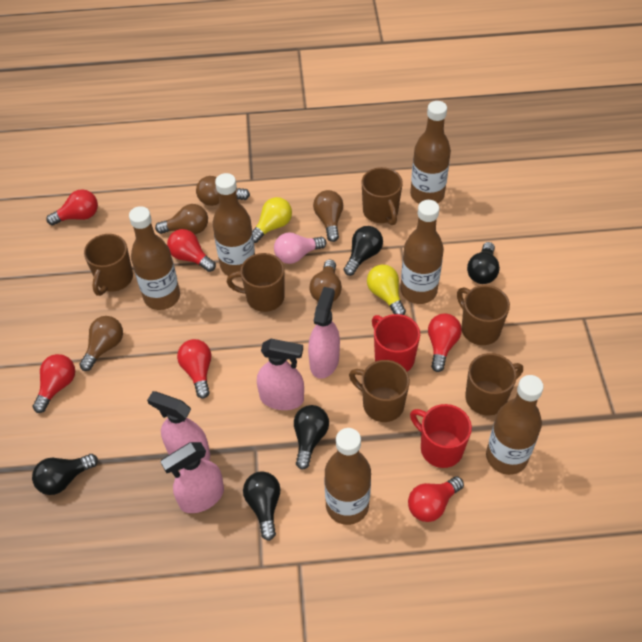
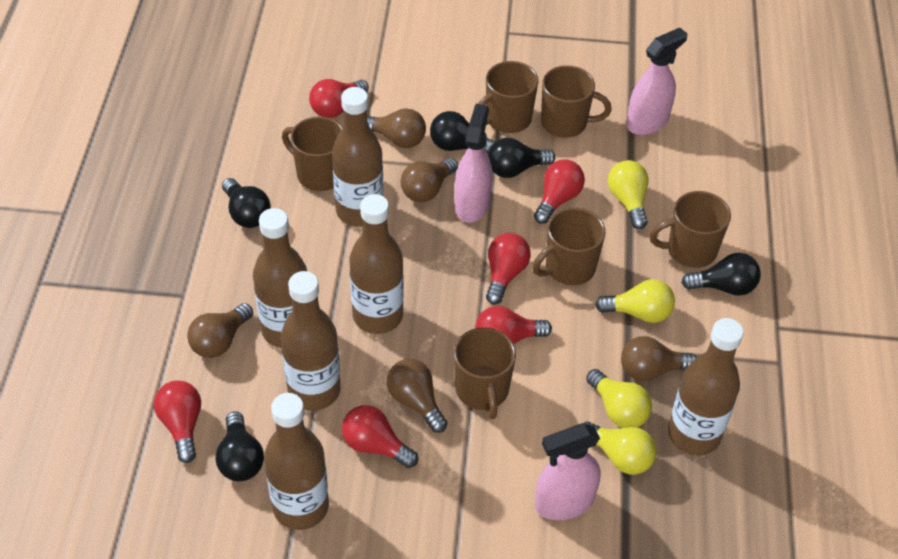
pink light bulb: [274,233,326,264] = 1 -> none = 0
pink spray bottle: [147,391,210,461] [160,442,224,513] [257,339,304,410] [308,287,340,379] = 4 -> [455,104,492,223] [535,423,601,520] [626,27,688,135] = 3
red mug: [372,314,420,372] [410,404,472,468] = 2 -> none = 0
yellow light bulb: [253,197,292,243] [367,264,406,315] = 2 -> [584,422,657,475] [586,369,652,428] [595,279,675,323] [608,160,649,229] = 4

